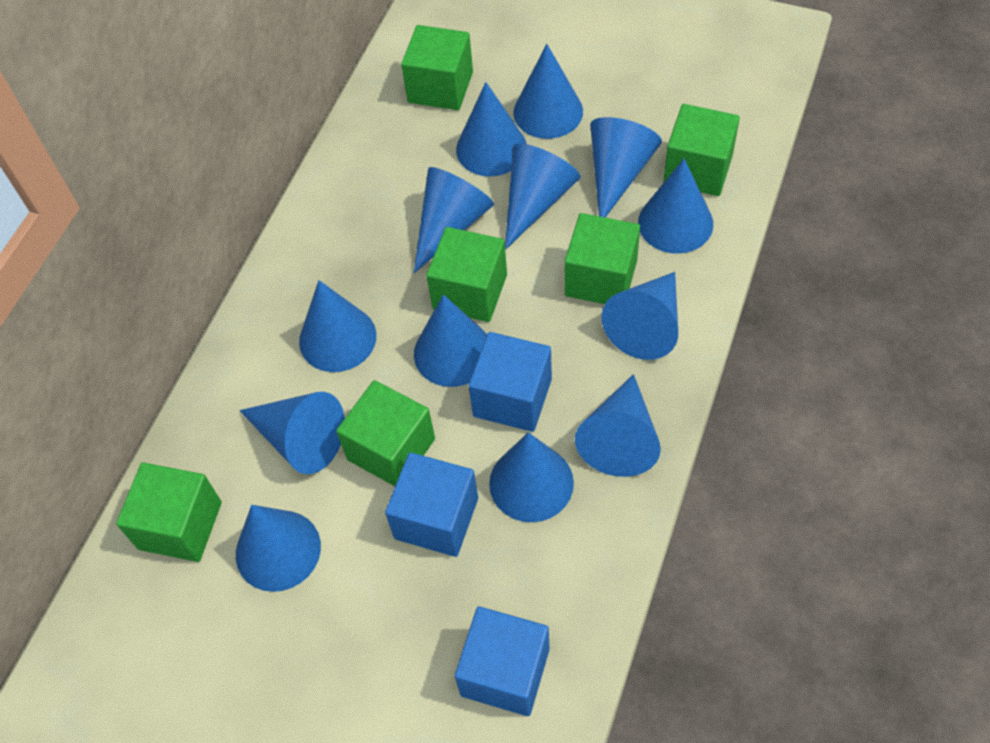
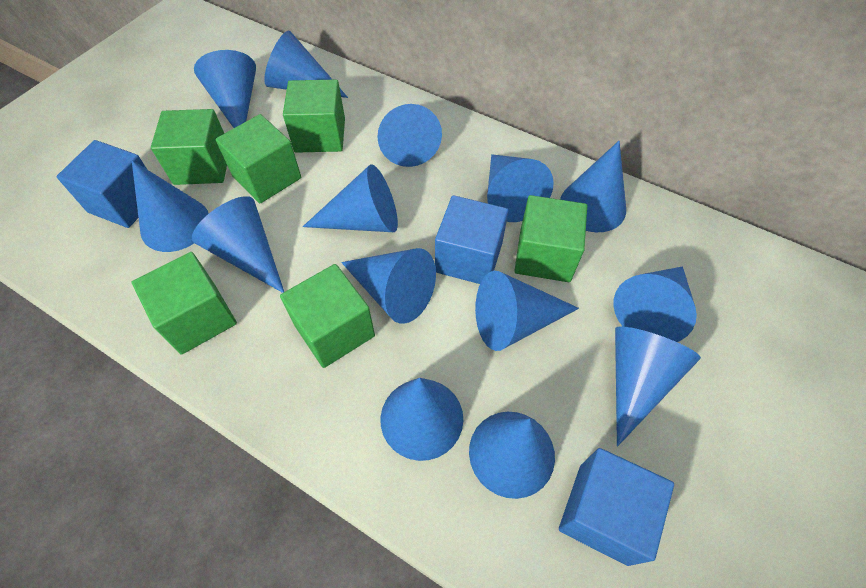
blue cone: [236,505,321,592] [239,392,345,474] [299,280,376,372] [414,167,494,273] [414,294,487,387] [456,82,527,177] [489,432,574,522] [505,143,581,250] [513,44,583,139] [575,374,661,477] [590,117,662,218] [601,272,678,360] [638,158,713,254] = 13 -> [132,160,209,252] [192,196,284,293] [194,50,256,128] [264,31,348,98] [303,164,398,232] [341,248,436,324] [377,104,442,167] [381,378,463,461] [469,412,555,499] [475,271,579,351] [487,154,554,222] [560,141,626,232] [613,266,697,342] [615,326,701,446] = 14

